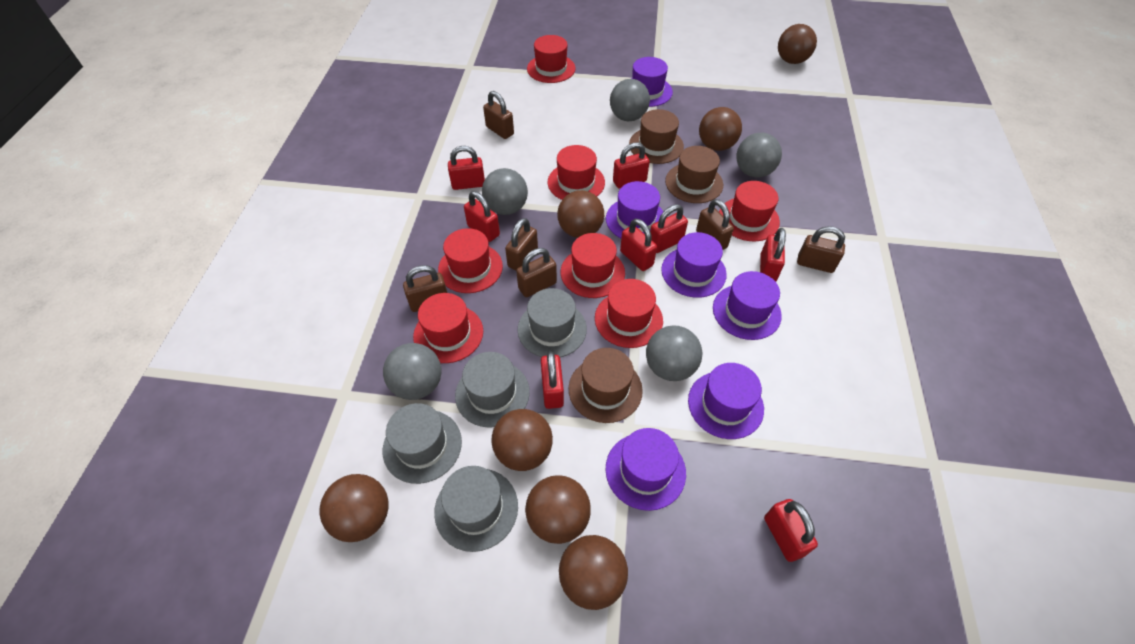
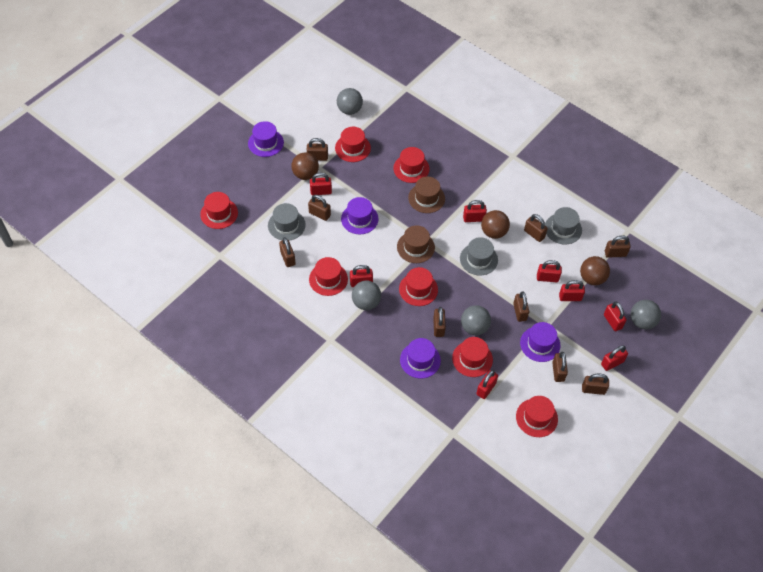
brown ball: [319,474,389,542] [491,409,553,471] [525,475,591,544] [557,190,604,238] [559,535,628,610] [699,107,742,151] [778,24,817,64] = 7 -> [291,152,319,180] [481,210,510,239] [580,256,610,285] = 3
brown hat: [569,348,643,423] [629,109,684,164] [665,146,723,203] = 3 -> [397,225,435,263] [408,177,445,213] = 2
brown padlock: [403,265,447,312] [483,91,514,139] [505,218,538,270] [516,248,557,297] [696,199,734,250] [797,226,845,273] = 6 -> [279,237,296,267] [307,138,328,161] [308,195,331,221] [433,307,446,337] [513,291,529,322] [524,214,548,242] [552,352,568,382] [582,374,609,395] [605,235,631,258] = 9
grey ball: [383,343,441,400] [482,168,528,215] [610,79,650,121] [646,326,703,381] [736,132,782,177] = 5 -> [337,88,363,115] [352,281,381,310] [461,305,491,335] [631,300,661,329] = 4
grey hat: [383,403,462,484] [434,466,518,552] [455,352,530,428] [518,288,587,357] = 4 -> [268,203,306,240] [460,237,498,276] [545,207,582,245] = 3
purple hat: [606,181,663,238] [606,428,686,511] [631,57,673,107] [661,232,727,298] [688,363,764,439] [713,271,782,340] = 6 -> [248,121,284,157] [341,197,379,234] [400,338,441,379] [520,322,561,362] = 4

